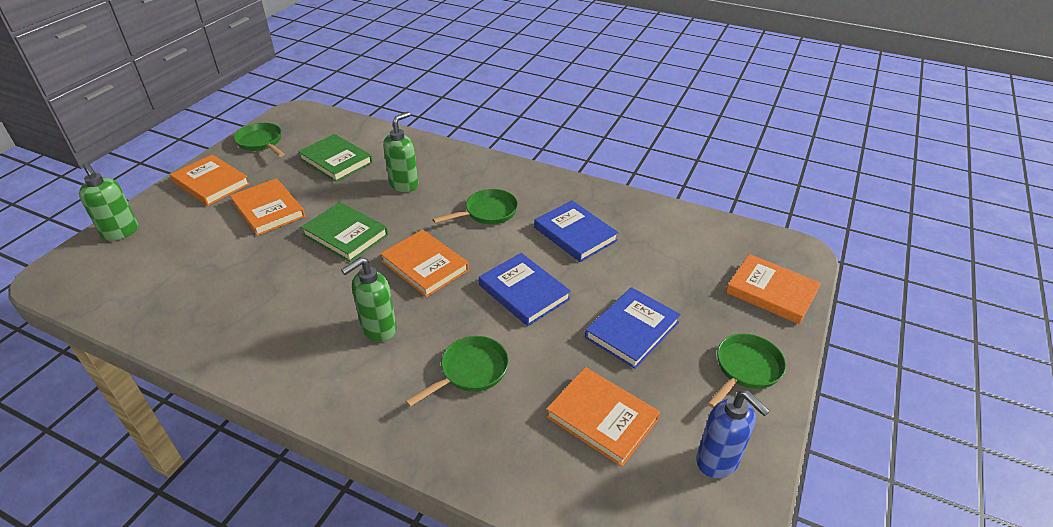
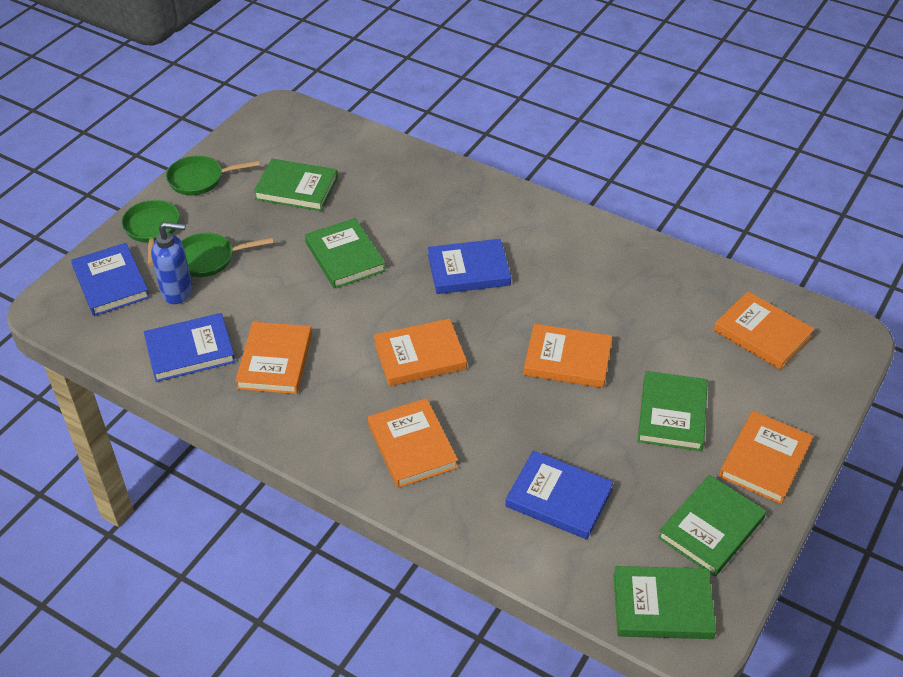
blue book: [479,253,571,326] [534,200,619,262] [585,287,681,369] = 3 -> [71,243,150,316] [144,313,235,382] [428,239,511,294] [505,451,613,539] = 4
green book: [298,134,373,182] [301,202,388,262] = 2 -> [253,159,338,211] [305,218,386,289] [613,566,716,639] [638,371,708,451] [658,475,766,577] = 5
green pan: [234,123,284,157] [405,336,509,407] [433,189,518,225] [707,334,786,408] = 4 -> [121,200,180,265] [166,155,260,195] [181,232,274,277] = 3
green soap dispenser: [79,163,138,241] [341,257,397,342] [383,112,419,192] = 3 -> none = 0
orange book: [170,155,250,206] [230,178,305,236] [380,230,469,297] [546,367,660,467] [726,254,821,324] = 5 -> [235,322,312,394] [368,398,458,488] [374,319,467,386] [523,324,612,388] [714,291,815,370] [719,411,813,504] = 6

